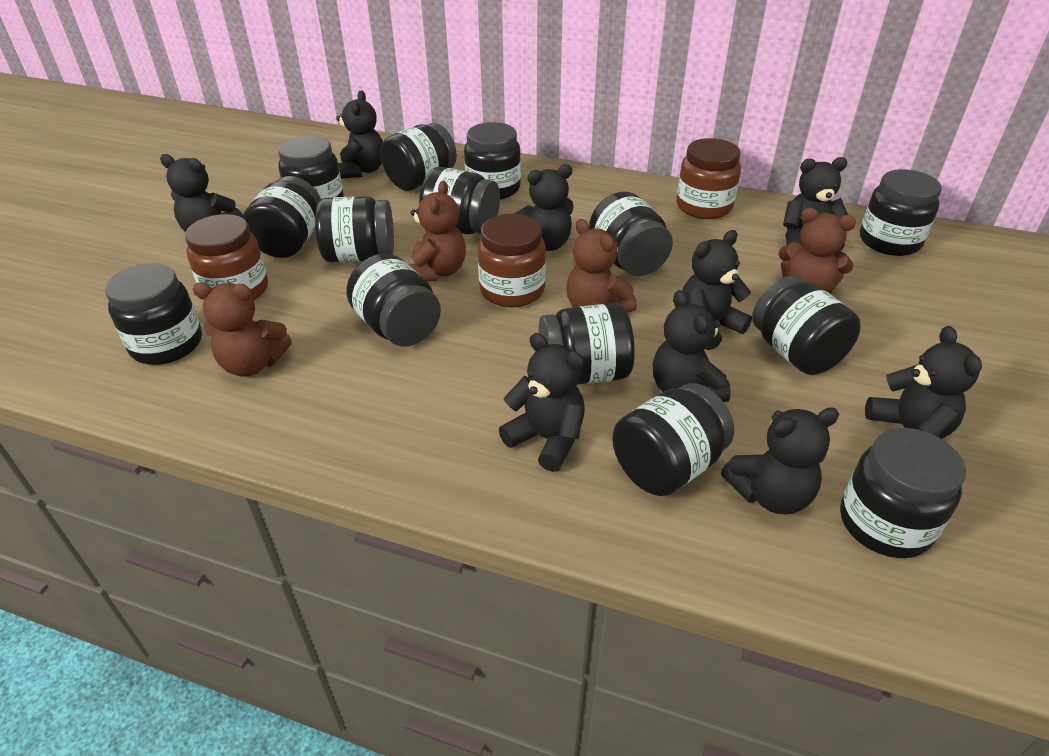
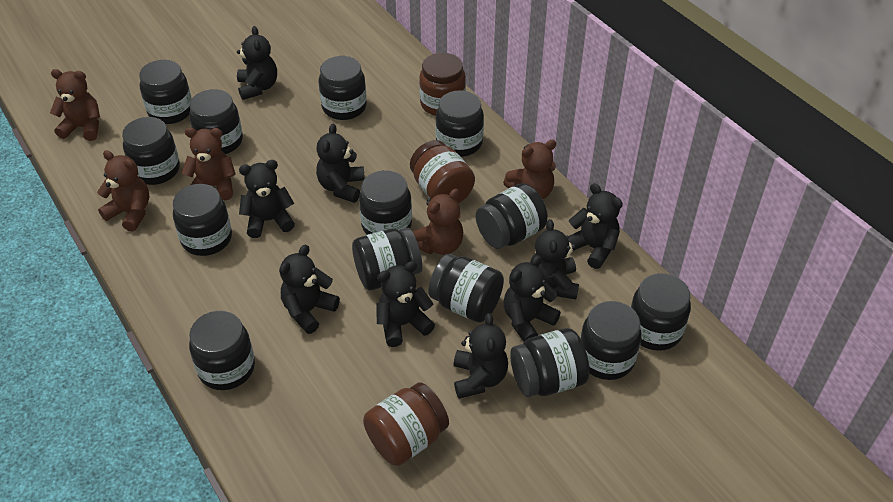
brown teddy bear: [192,282,292,377] [408,181,466,281] [566,219,637,313] [778,208,856,293] = 4 -> [50,69,100,141] [97,150,150,232] [182,127,236,200] [413,188,463,255] [503,140,556,199] = 5

